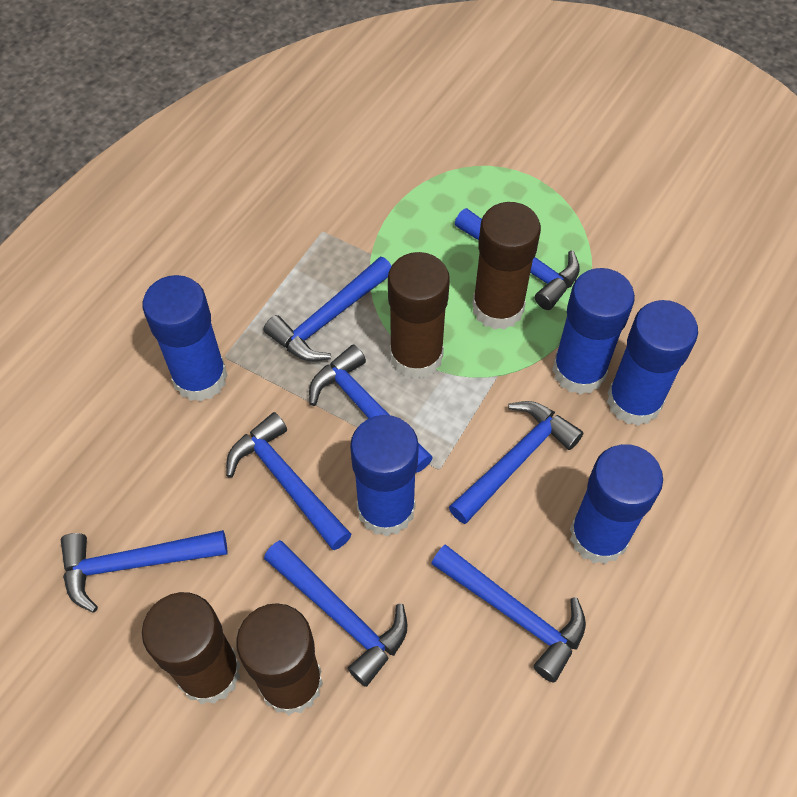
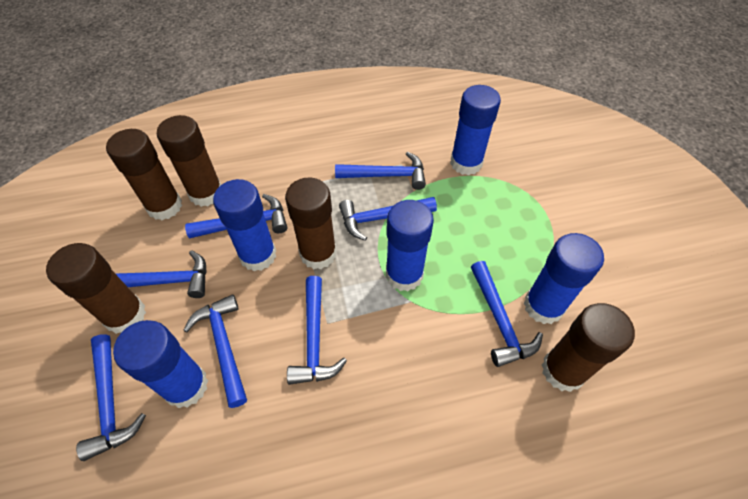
brown glue stick: [142,592,241,704] [236,603,323,715] [388,252,450,379] [472,202,541,330] = 4 -> [46,243,146,334] [106,129,182,220] [157,115,221,207] [285,178,337,269] [542,303,635,392] = 5

